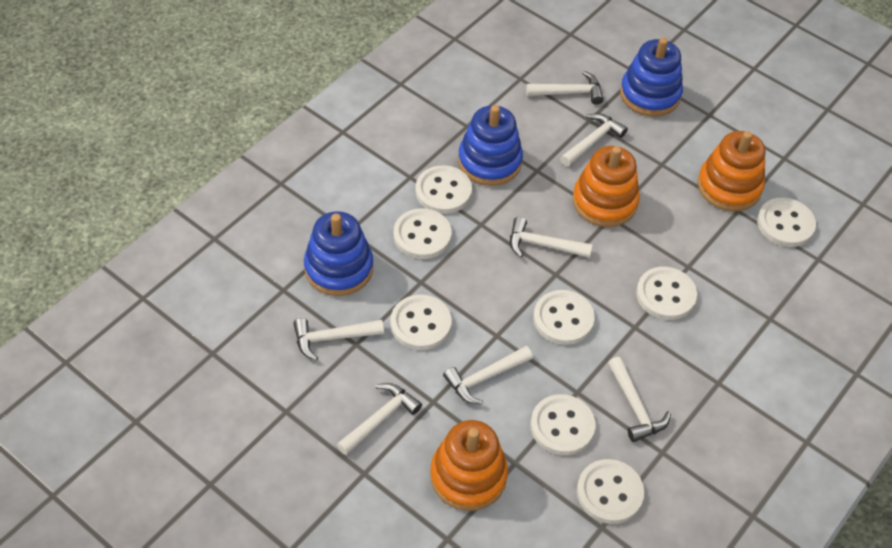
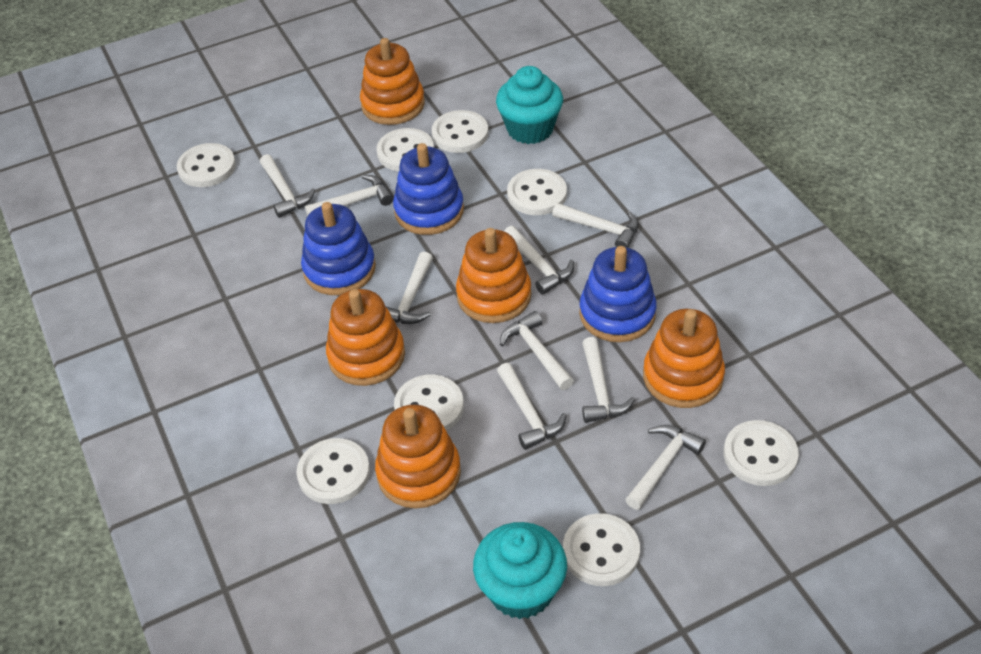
orange stacking toy: [430,420,508,511] [573,146,640,227] [697,131,765,211] = 3 -> [326,289,405,386] [360,38,425,125] [375,404,461,509] [456,228,531,323] [643,309,725,408] = 5
turquoise cupcake: none = 0 -> [473,522,567,619] [496,66,563,144] = 2
white hammer: [293,318,384,361] [337,383,422,455] [443,346,533,405] [510,217,593,258] [526,71,604,105] [560,113,628,167] [608,357,671,442] = 7 -> [260,154,315,218] [305,175,393,216] [386,252,433,324] [497,363,567,450] [500,311,574,390] [504,226,574,295] [552,203,639,248] [582,337,635,423] [625,425,706,510] = 9

